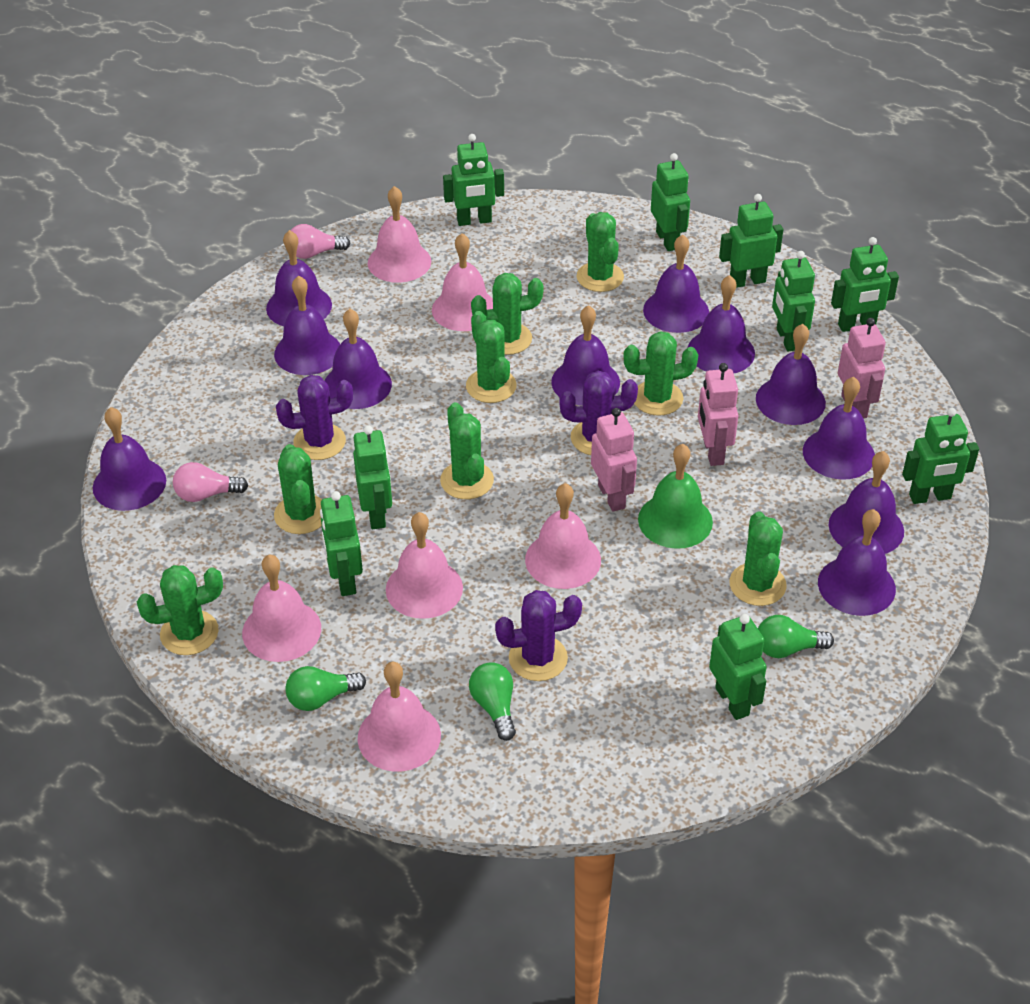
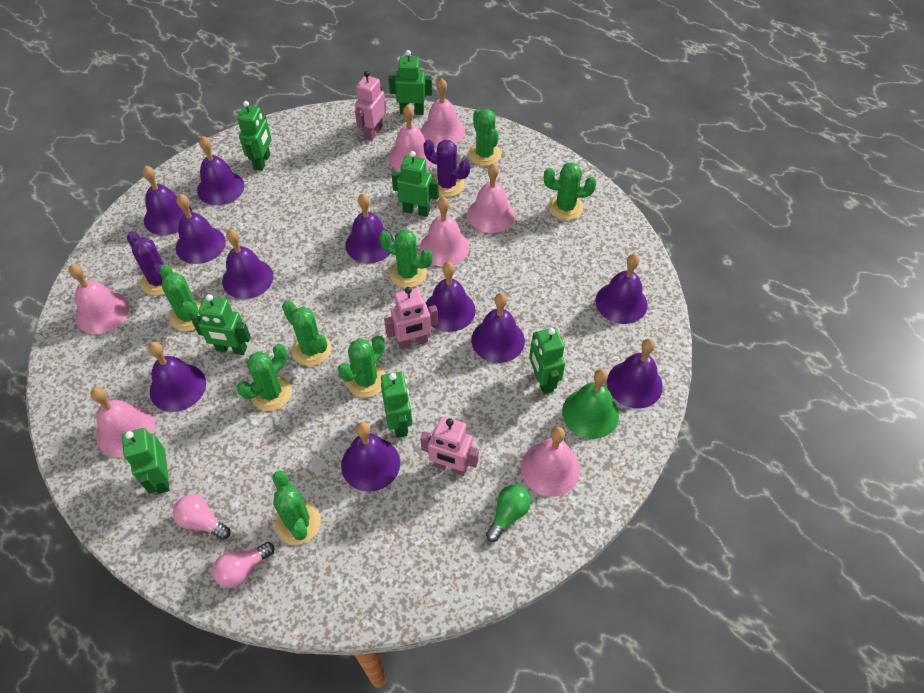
green light bulb: [285,666,366,711] [469,662,516,741] [758,615,834,658] = 3 -> [486,485,531,542] = 1
green robot: [320,491,363,596] [353,425,392,529] [443,134,504,226] [651,153,690,251] [709,614,767,720] [719,194,783,288] [772,251,815,351] [831,237,899,332] [902,408,979,504] = 9 -> [122,428,170,494] [192,294,251,355] [237,101,272,171] [381,372,412,438] [388,50,432,115] [392,151,439,217] [529,327,565,394] = 7
pink bell: [242,554,321,662] [358,661,441,771] [368,186,431,283] [386,512,463,619] [432,233,493,331] [525,483,601,589] = 6 -> [69,264,129,334] [90,387,155,457] [389,105,432,172] [420,197,469,267] [421,78,465,146] [467,163,515,233] [521,427,580,497] = 7
purple cactus: [276,375,353,460] [495,590,582,681] [559,371,638,455] = 3 -> [127,231,177,296] [423,139,470,197] = 2

